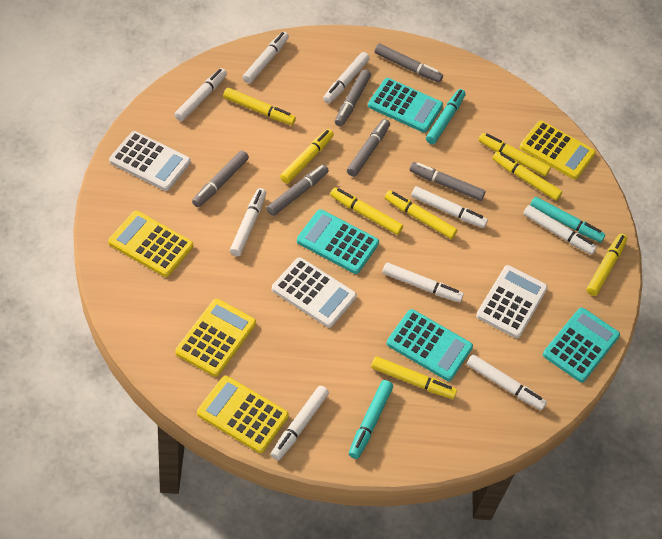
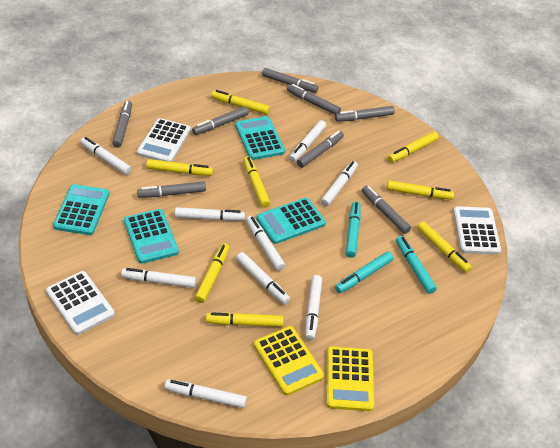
grey marker: [192,150,249,207] [266,164,329,216] [335,69,371,127] [347,119,390,177] [374,44,443,83] [410,162,486,201] = 6 -> [112,101,132,148] [137,181,206,198] [192,106,249,135] [262,68,318,93] [287,84,341,115] [297,131,344,168] [335,106,395,122] [362,186,411,234] = 8
yellow calculator: [108,211,193,277] [175,299,256,377] [197,376,289,453] [520,120,596,179] = 4 -> [254,326,324,396] [326,346,374,411] = 2

